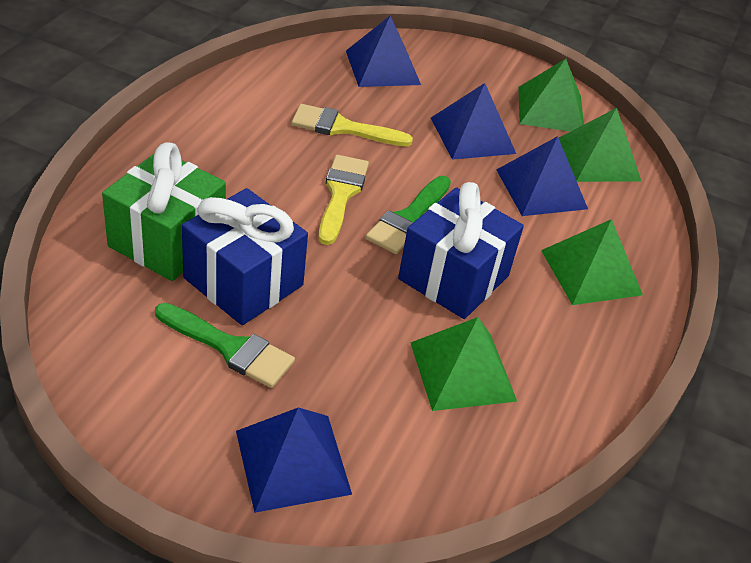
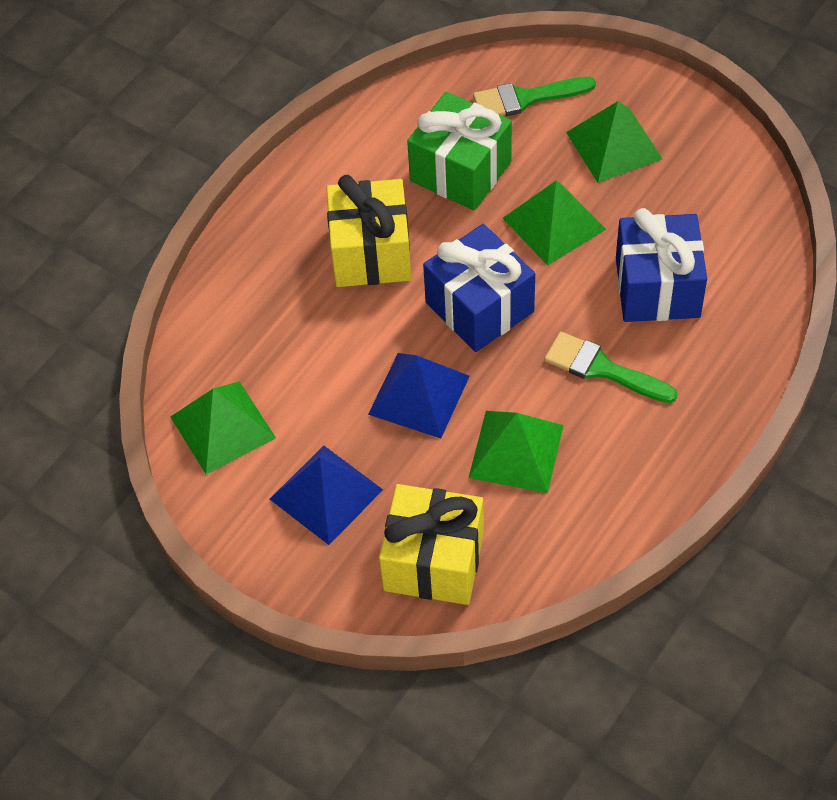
blue pyramid: [236,407,352,513] [346,16,421,87] [431,83,516,160] [496,136,588,216] = 4 -> [270,446,383,545] [368,353,470,438] = 2
yellow brush: [291,104,413,147] [319,155,369,245] = 2 -> none = 0
yellow gift: none = 0 -> [326,175,411,287] [379,484,484,605] = 2

